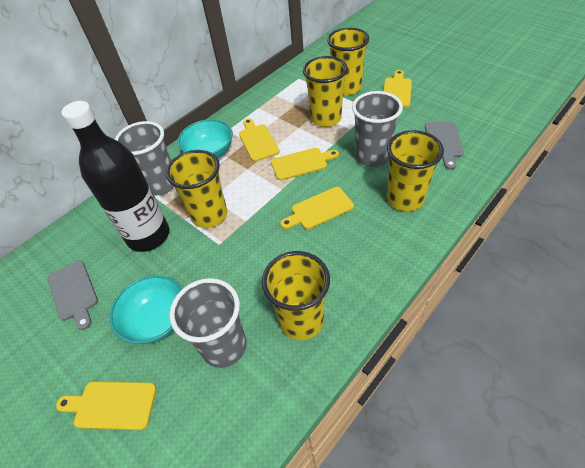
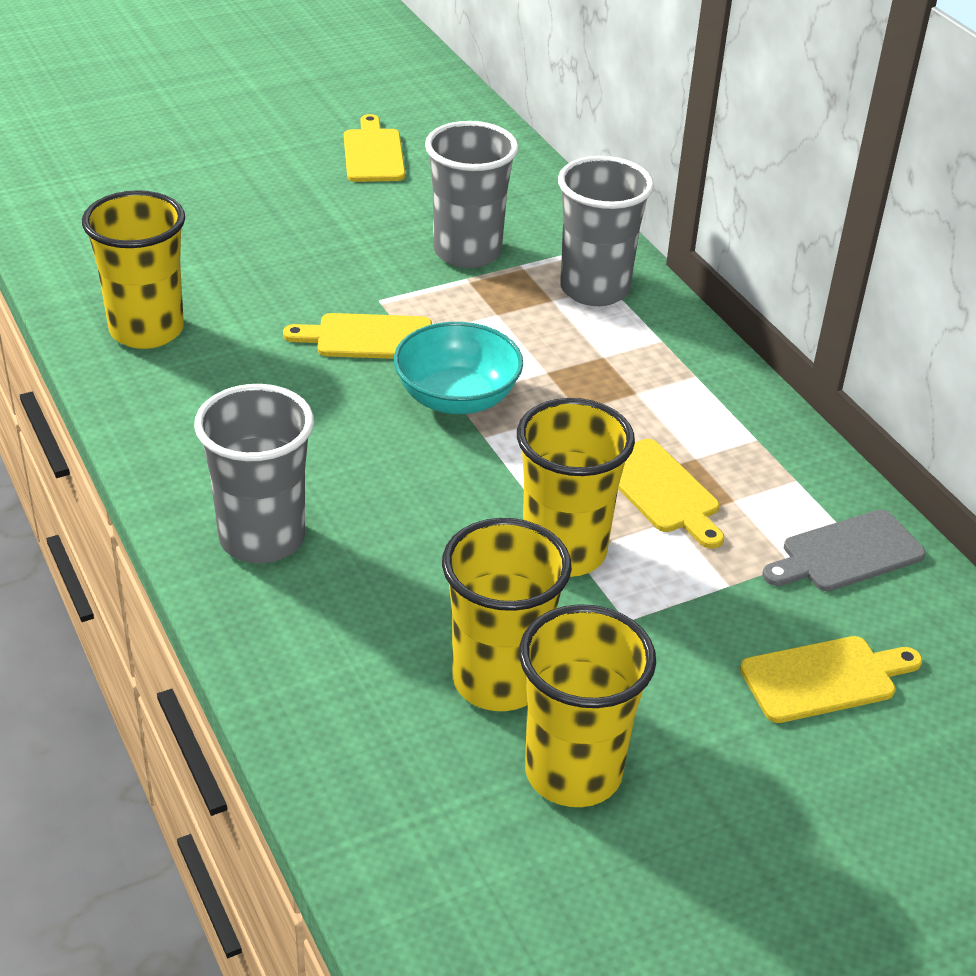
black bottle: [61,101,169,252] = 1 -> none = 0
grey cutting board: [47,260,98,330] [425,122,464,169] = 2 -> [762,510,926,591] = 1
turquoise bowl: [110,275,182,344] [178,119,233,158] = 2 -> [394,322,523,414] = 1
yellow cup: [166,150,227,228] [262,251,330,340] [303,56,348,127] [327,28,369,96] [387,130,444,211] = 5 -> [82,190,185,349] [442,518,572,711] [517,398,635,577] [519,604,656,807] = 4
yellow cutting board: [56,381,156,430] [239,118,280,162] [271,148,339,180] [280,187,354,229] [383,70,412,107] = 5 -> [283,313,432,359] [344,114,405,182] [618,439,724,549] [740,636,922,723] = 4

